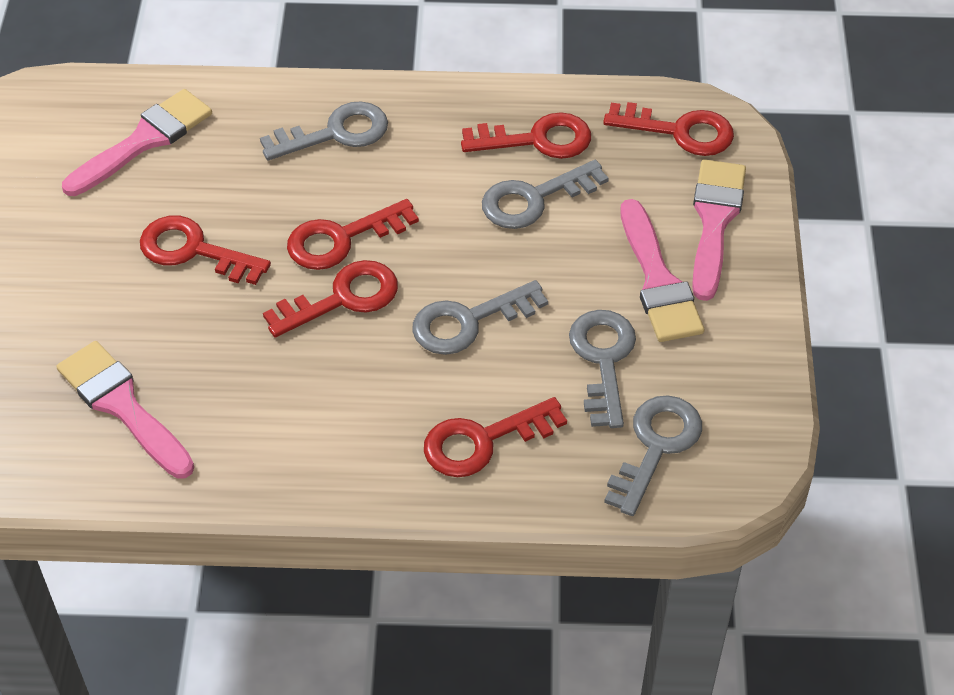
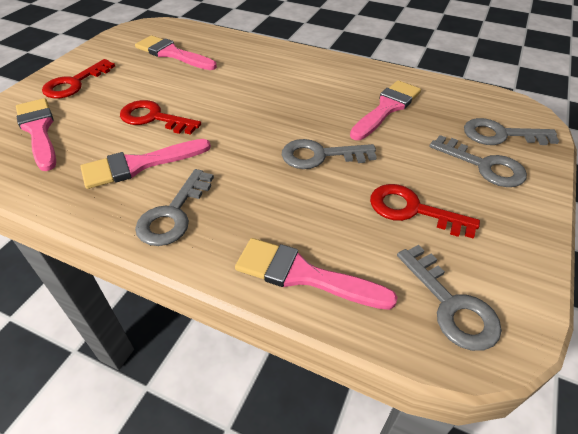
pink brush: [57,341,194,479] [62,89,212,196] [620,199,704,342] [692,159,746,301] = 4 -> [16,98,56,171] [81,139,211,189] [135,35,217,70] [235,238,398,310] [350,80,421,140] = 5
red key: [140,216,271,285] [263,260,398,338] [287,199,419,270] [424,397,567,477] [461,112,591,159] [603,102,734,156] = 6 -> [42,59,115,98] [120,100,201,135] [370,184,480,238] = 3

